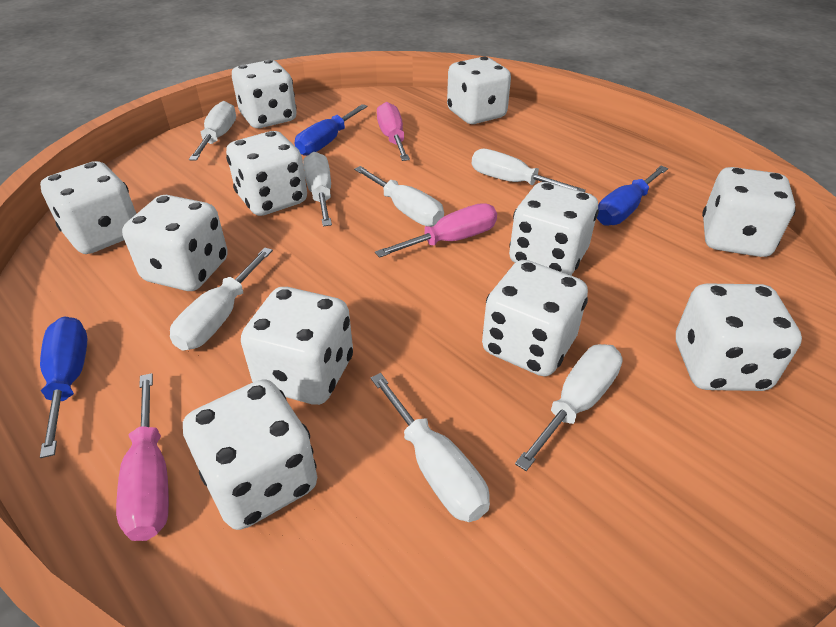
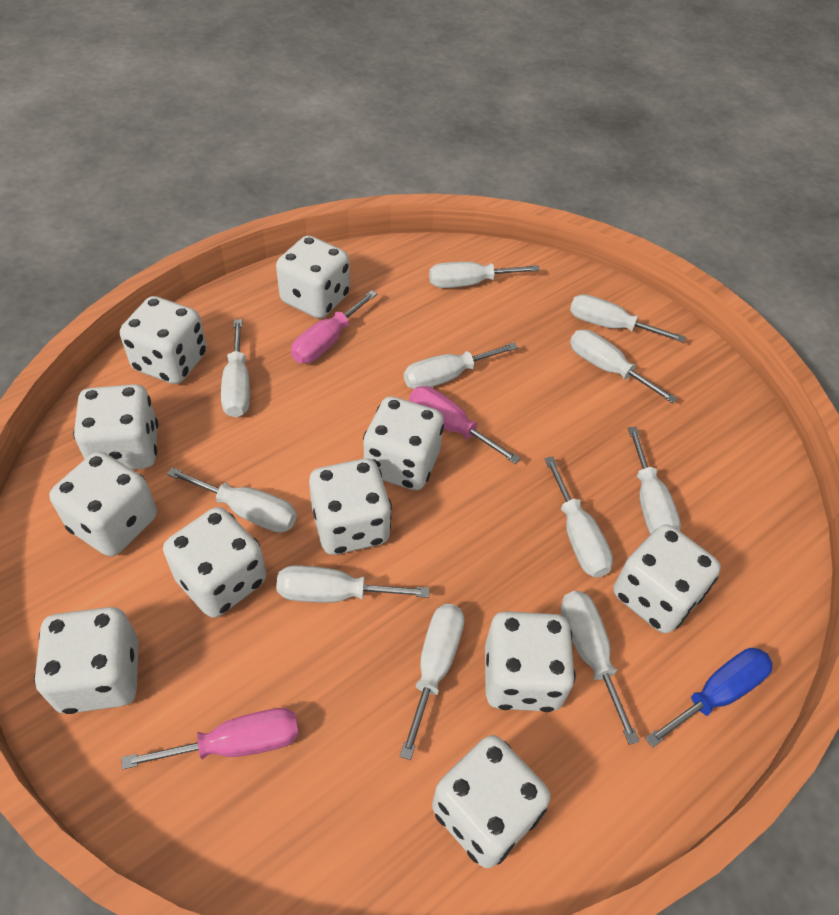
blue screwdriver: [40,317,87,458] [295,104,368,156] [597,166,668,226] = 3 -> [645,648,773,748] = 1
white screwdriver: [170,247,273,351] [189,101,236,161] [303,152,332,226] [354,166,444,227] [371,373,490,522] [472,149,586,192] [515,344,623,471] = 7 -> [167,467,297,533] [221,319,250,417] [276,565,430,603] [400,604,464,760] [404,343,518,389] [429,262,540,288] [545,456,613,577] [561,591,640,745] [570,294,686,343] [570,330,678,404] [628,427,681,535] = 11

